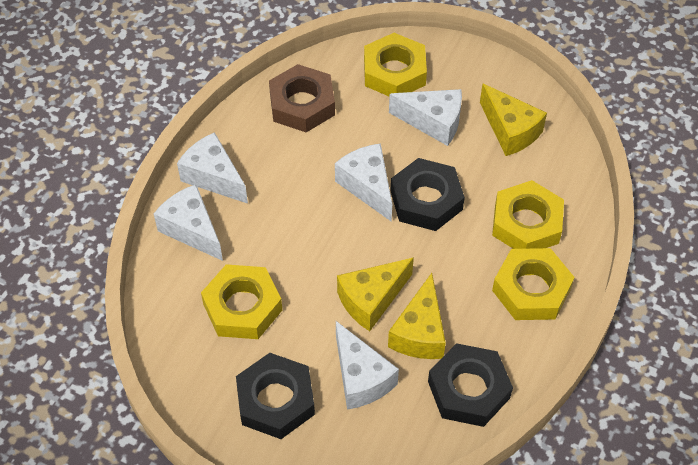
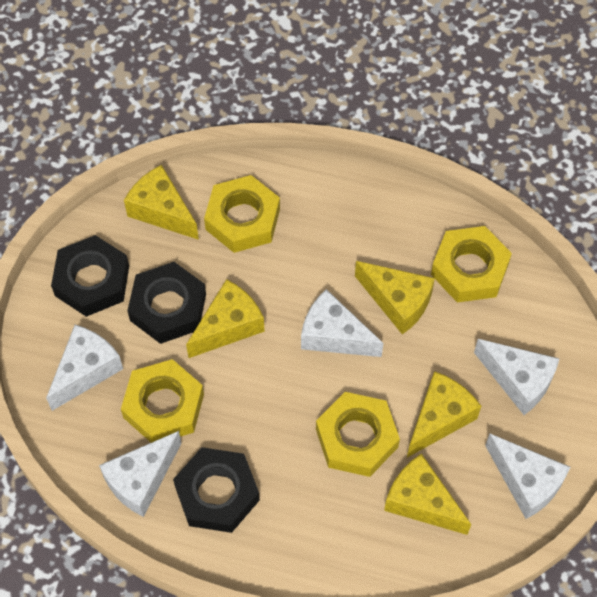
brown nut: [269,64,335,132] = 1 -> none = 0
yellow cheese: [337,258,414,331] [388,273,446,359] [480,83,547,156] = 3 -> [124,165,199,240] [186,279,265,358] [355,261,435,334] [384,454,471,535] [407,371,481,457] = 5

